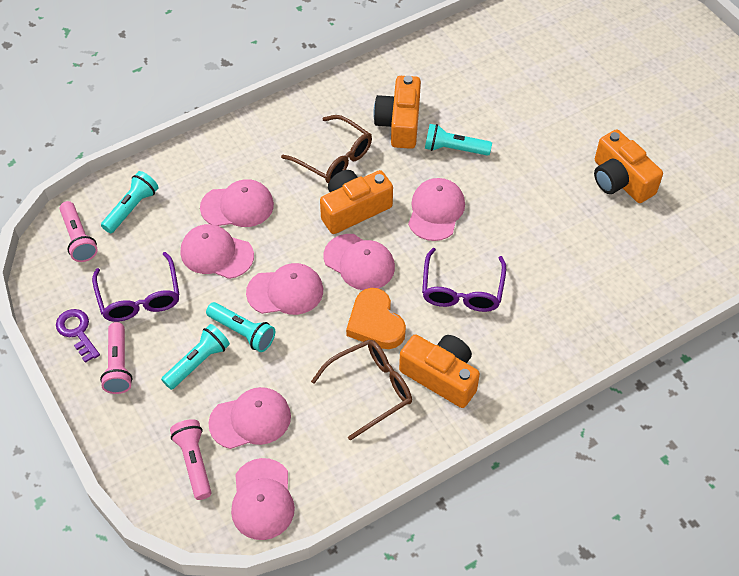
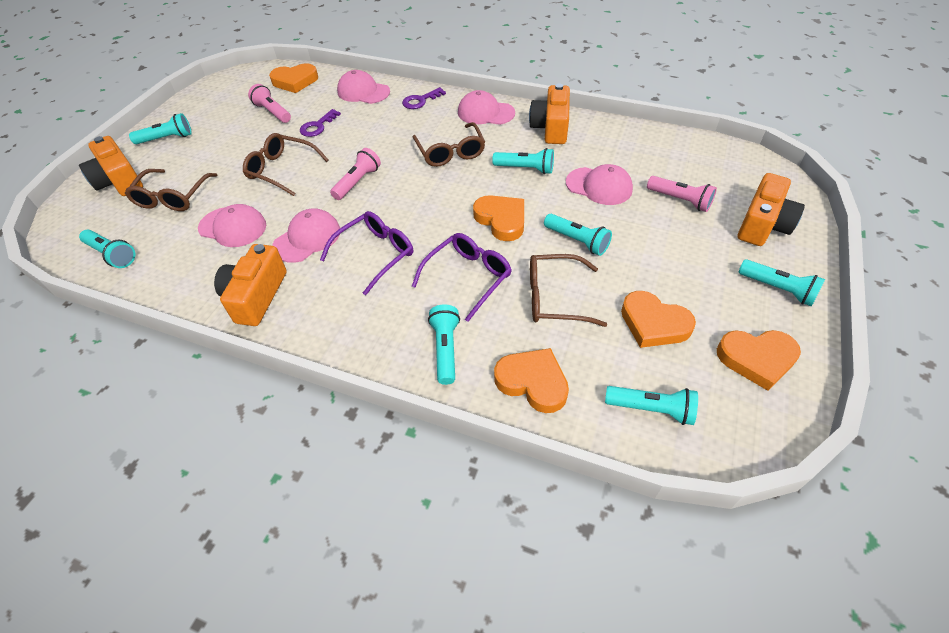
brown glasses: [281,115,372,184] [311,340,412,441] = 2 -> [125,169,217,211] [243,133,329,196] [413,122,485,167] [530,254,607,327] = 4
orange heart: [346,288,406,349] = 1 -> [269,63,318,93] [473,195,524,241] [494,348,569,413] [621,291,696,348] [717,330,801,391] = 5
pink cap: [181,224,254,279] [200,179,274,227] [208,387,291,449] [231,458,295,540] [246,263,323,315] [324,234,395,290] [408,178,465,241] = 7 -> [198,204,266,247] [272,208,340,263] [337,70,390,104] [458,90,515,125] [566,164,633,205] = 5
purple key: [56,309,100,363] = 1 -> [300,109,341,137] [402,87,446,109] = 2
turquoise flashlight: [101,171,159,233] [161,324,230,390] [206,302,275,352] [425,124,492,156] = 4 -> [79,230,135,268] [129,113,192,144] [428,305,460,385] [492,148,554,174] [544,214,612,256] [605,386,698,425] [738,259,825,307] = 7

